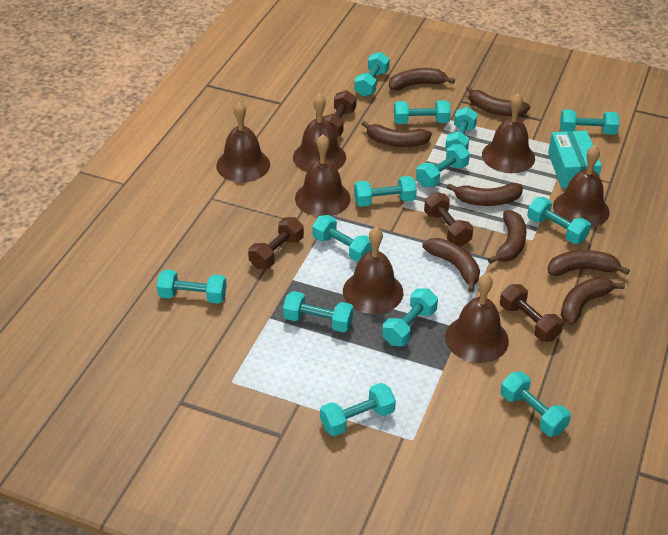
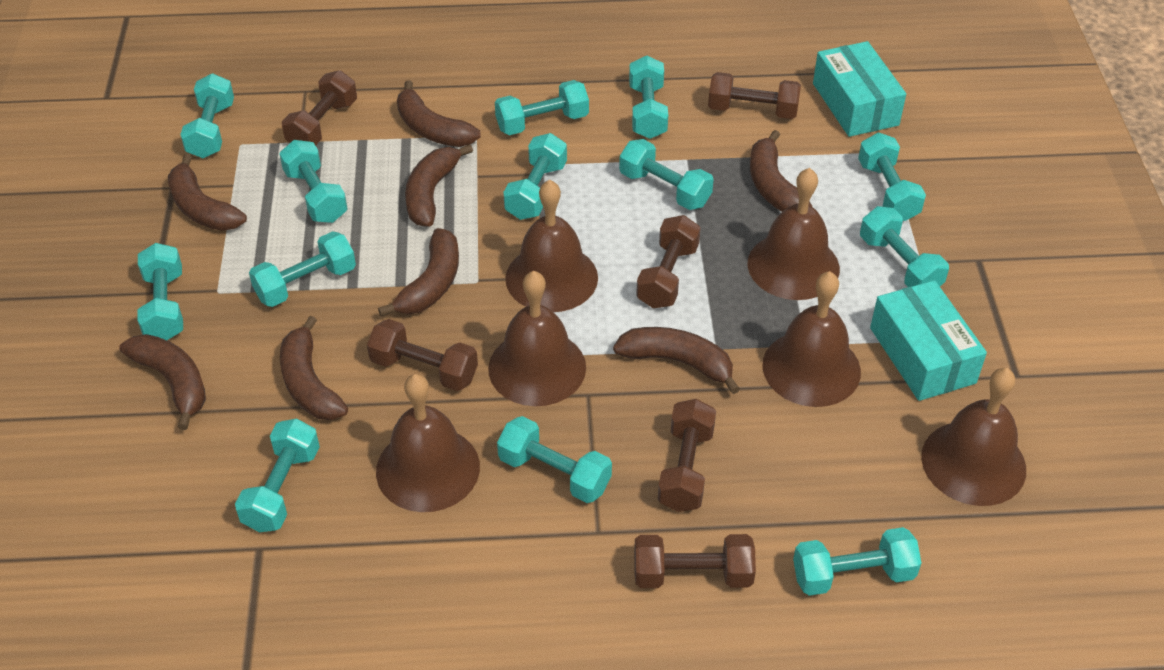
brown bell: [216,101,270,182] [293,94,346,172] [295,135,351,217] [343,227,403,314] [445,274,509,363] [482,93,535,173] [553,145,609,228] = 7 -> [376,374,480,512] [488,271,586,406] [505,180,598,312] [747,168,840,300] [762,271,861,407] [921,368,1026,506] = 6
brown dumbbell: [248,217,304,269] [323,90,357,137] [424,192,473,246] [500,284,563,342] = 4 -> [282,70,357,146] [367,319,478,391] [634,534,756,588] [636,215,701,309] [658,399,716,512] [708,72,801,119] = 6
turquoise box: [548,131,602,188] = 1 -> [813,41,906,137] [870,280,987,401] = 2

